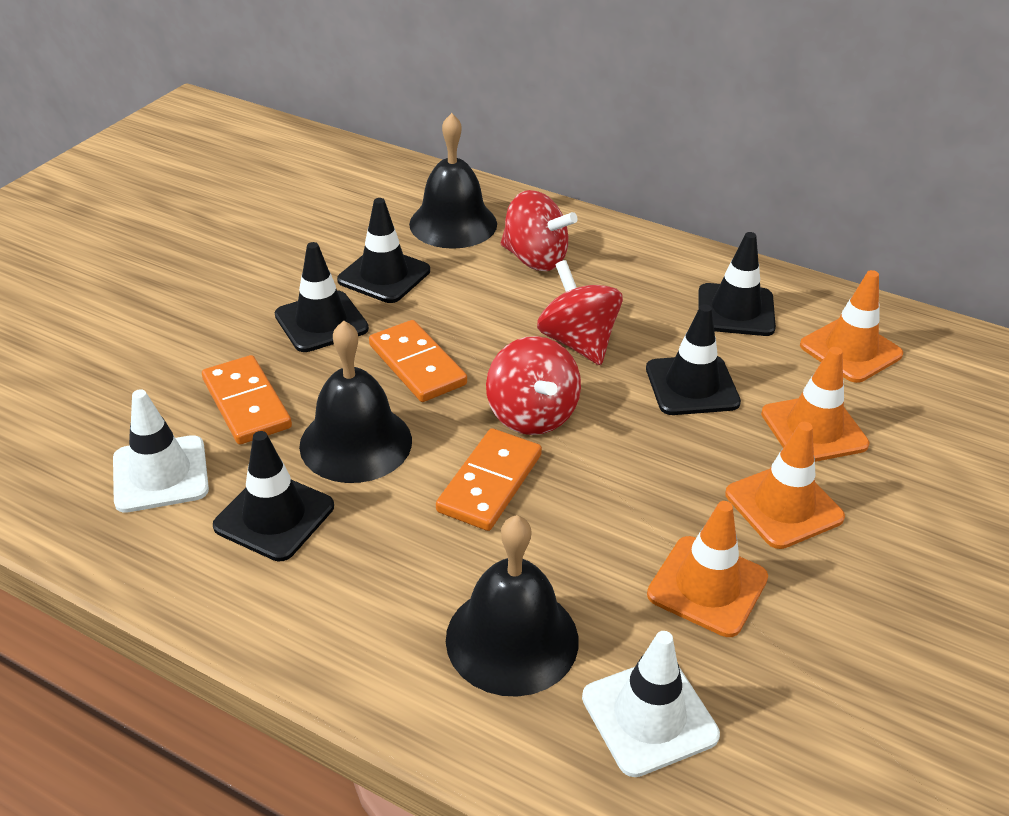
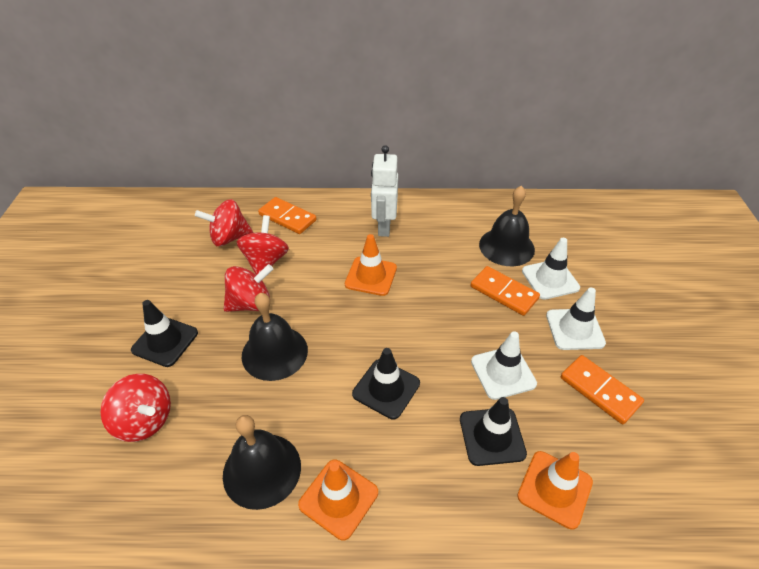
black traffic cone: [213,431,334,562] [275,242,369,352] [337,198,430,303] [646,304,741,415] [698,232,776,336] = 5 -> [131,300,198,367] [352,348,420,420] [460,397,527,466] = 3
orange traffic cone: [647,501,768,637] [725,422,845,549] [761,347,869,462] [800,270,903,383] = 4 -> [298,459,378,541] [345,234,397,296] [517,451,593,530] = 3
red spinning top: [486,336,581,435] [501,190,578,271] [537,260,623,365] = 3 -> [100,374,171,442] [195,199,253,246] [224,264,273,312] [237,215,289,275] = 4
white robot: none = 0 -> [371,145,398,237] = 1
white traffic cone: [113,389,209,513] [582,631,720,777] = 2 -> [471,331,537,400] [522,238,580,300] [546,288,606,350] = 3

